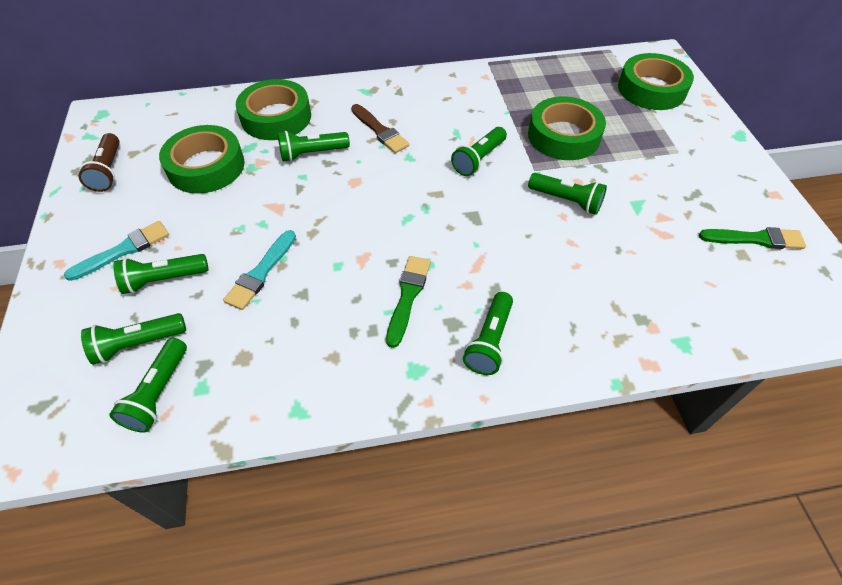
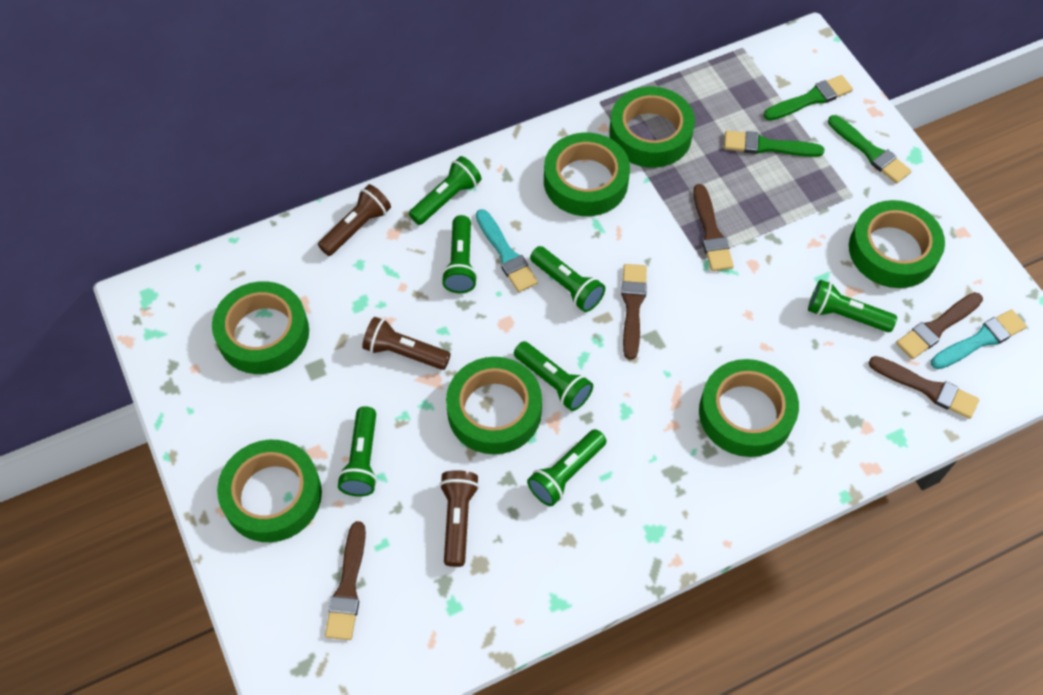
brown brush: [351,104,409,153] = 1 -> [325,521,366,640] [621,264,647,360] [693,184,734,271] [869,356,979,419] [896,292,983,359] = 5
brown flashlight: [78,133,120,192] = 1 -> [318,184,391,256] [362,317,451,370] [440,470,479,567] = 3
green brush: [386,256,431,348] [699,227,806,249] = 2 -> [724,130,824,157] [764,75,853,121] [828,115,911,184] = 3
green tape: [159,125,245,194] [236,79,311,140] [528,96,606,160] [618,53,694,110] = 4 -> [212,281,309,374] [217,440,322,542] [446,357,542,454] [544,133,630,216] [609,87,695,168] [699,359,799,457] [849,200,945,288] = 7

